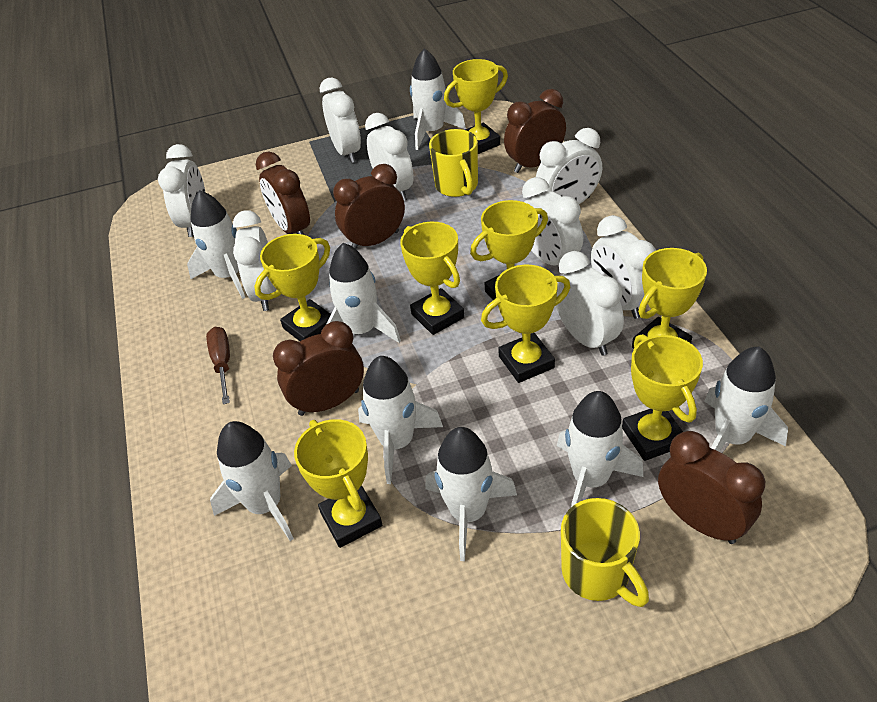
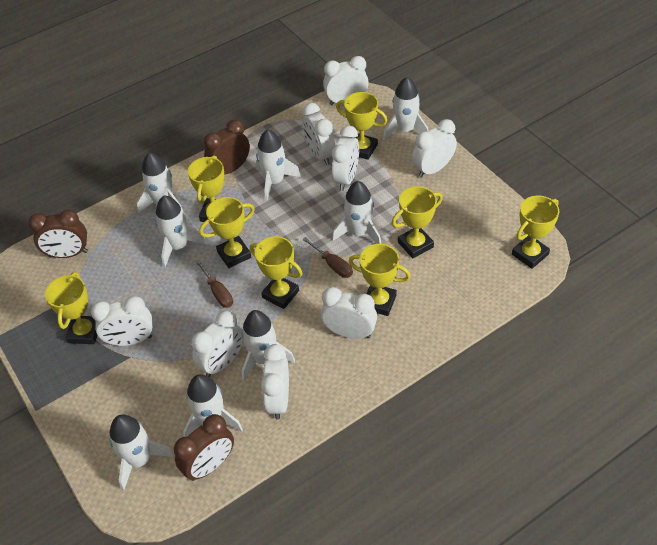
brown clock: [256,151,310,235] [273,321,364,416] [333,164,405,249] [504,89,566,173] [658,431,765,544] = 5 -> [28,210,88,258] [174,414,234,481] [204,120,250,174] = 3
brown screwdriver: [206,327,230,404] = 1 -> [195,260,233,308] [302,237,353,278] = 2
yellow mug: [429,129,478,197] [561,498,649,607] = 2 -> none = 0

